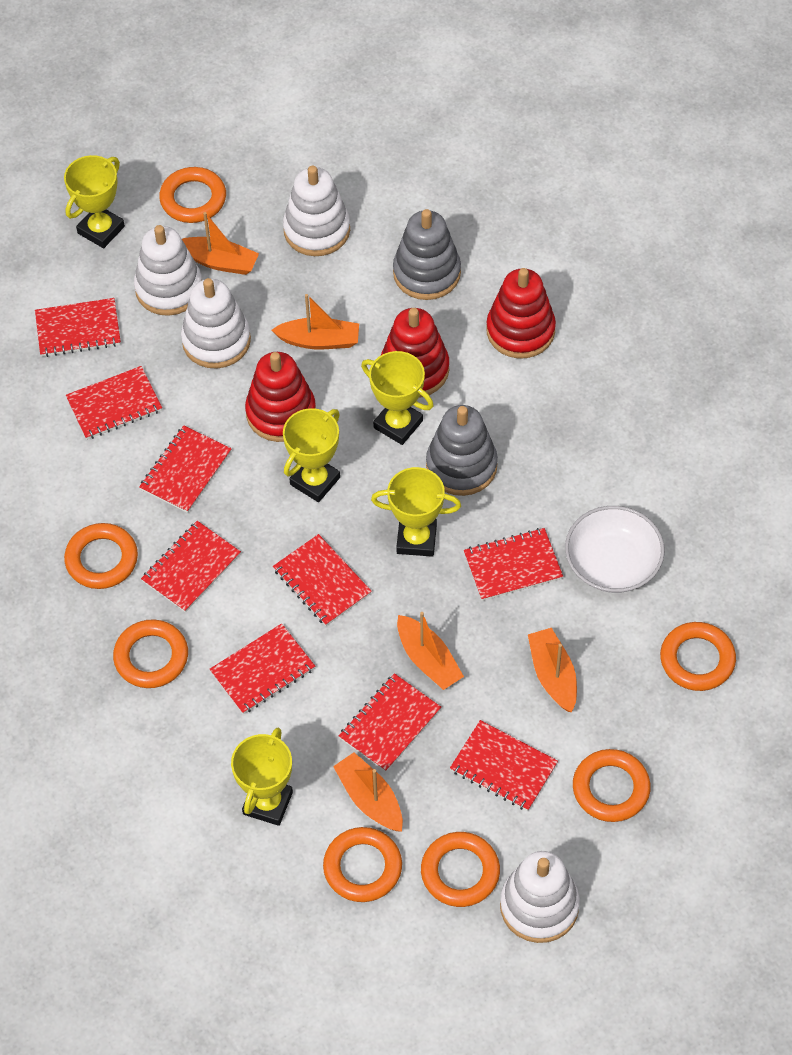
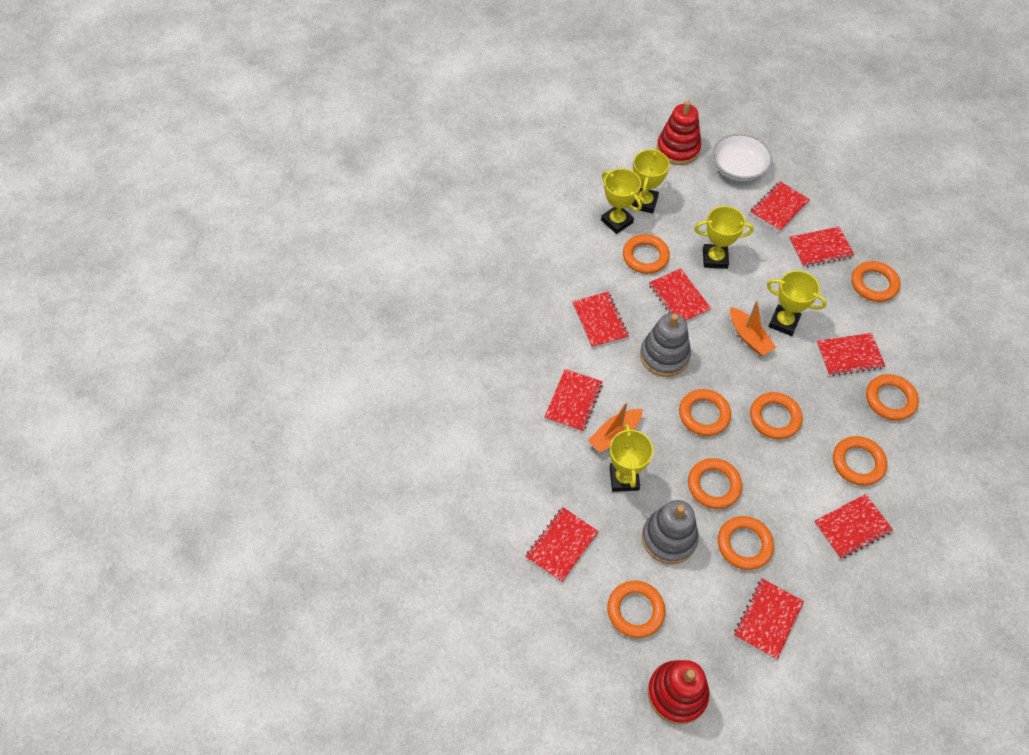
orange boat: [182,212,259,275] [272,294,359,349] [333,752,403,831] [397,612,464,690] [528,628,577,712] = 5 -> [588,402,643,453] [730,301,776,355] = 2
orange ring: [64,523,138,589] [113,619,188,688] [159,167,226,223] [323,827,402,902] [421,832,500,907] [573,749,651,822] [660,622,736,691] = 7 -> [607,581,666,638] [623,234,670,274] [679,389,731,436] [688,458,742,509] [718,516,774,570] [750,392,803,439] [833,436,887,486] [851,261,900,302] [866,374,919,421] = 9
red stacking toy: [245,352,316,442] [381,308,449,398] [486,268,556,358] = 3 -> [648,660,709,725] [657,100,701,165] = 2
white stacking toy: [134,225,202,316] [181,278,251,369] [283,166,350,256] [500,851,580,943] = 4 -> none = 0

